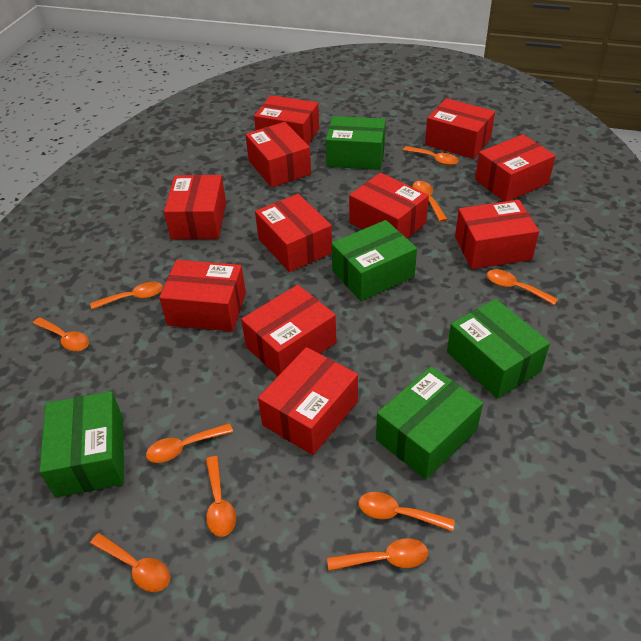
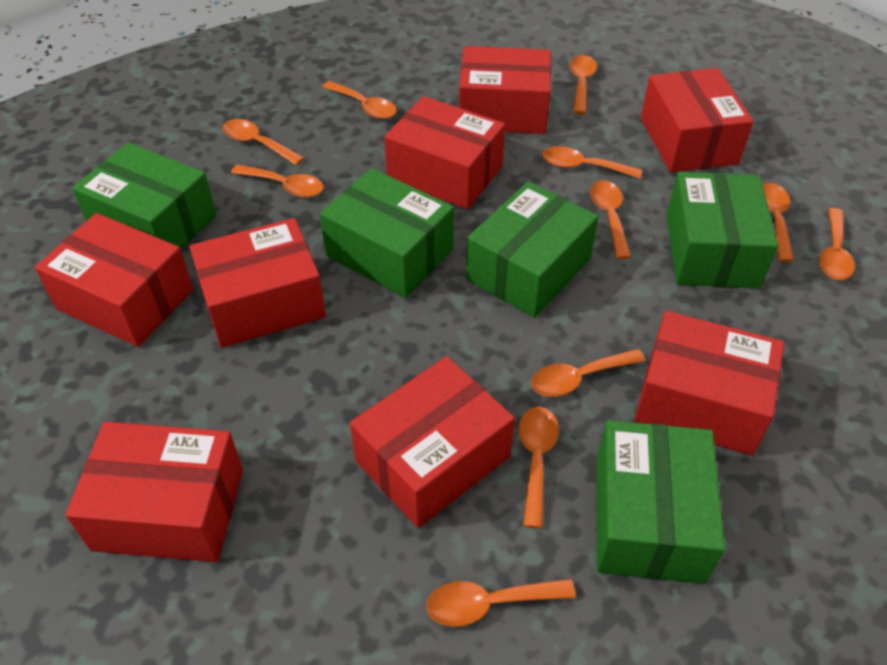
orange spoon: [33,317,89,351] [90,282,163,309] [90,533,170,592] [146,423,233,463] [206,456,236,537] [327,538,428,571] [359,492,455,532] [403,146,459,165] [412,181,447,222] [487,269,558,305] = 10 -> [222,119,304,165] [231,164,324,198] [322,81,397,119] [427,579,576,627] [519,407,559,528] [531,349,646,397] [542,146,642,179] [570,55,597,114] [590,180,631,259] [763,183,794,262] [819,208,855,280] = 11
red box: [159,260,246,332] [164,175,226,239] [241,285,336,376] [245,122,311,188] [254,95,319,145] [255,194,332,272] [258,347,358,455] [349,173,429,239] [425,98,495,159] [455,200,539,269] [475,134,556,202] = 11 -> [35,213,193,347] [66,422,243,562] [190,218,326,348] [350,356,515,528] [384,96,505,209] [459,46,551,134] [634,311,784,456] [641,68,754,173] = 8

